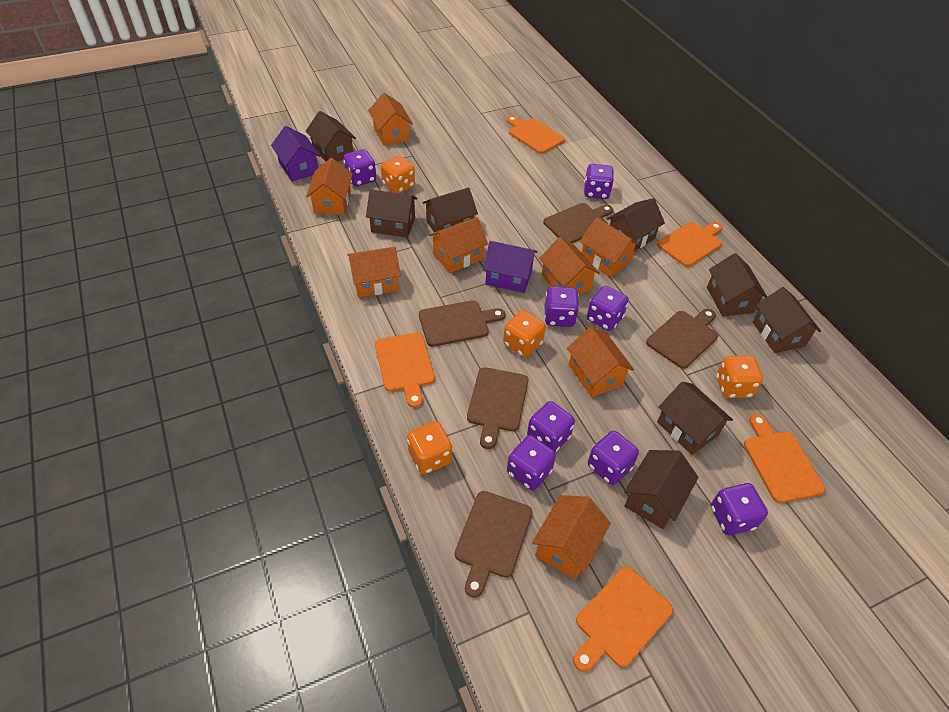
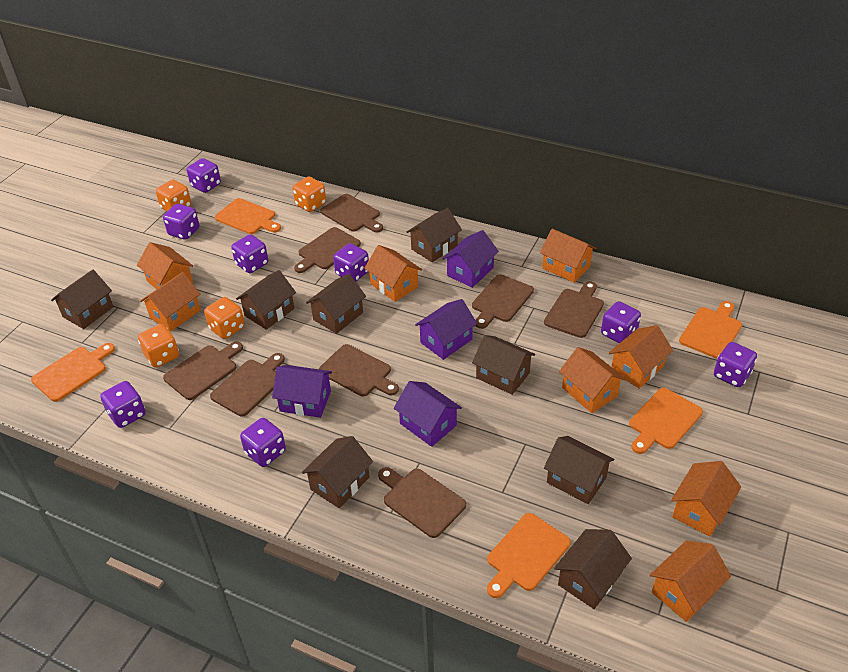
brown cutting board: [419,300,505,347] [455,491,533,598] [467,367,528,449] [543,203,613,243] [646,309,718,369] = 5 -> [163,341,243,400] [210,353,285,417] [294,227,361,273] [319,344,399,396] [320,194,383,232] [378,467,466,538] [472,274,534,329] [544,281,604,338] = 8
purple house: [271,126,320,182] [483,241,537,293] = 2 -> [272,365,332,418] [394,381,462,447] [415,299,477,360] [443,230,499,288] = 4

